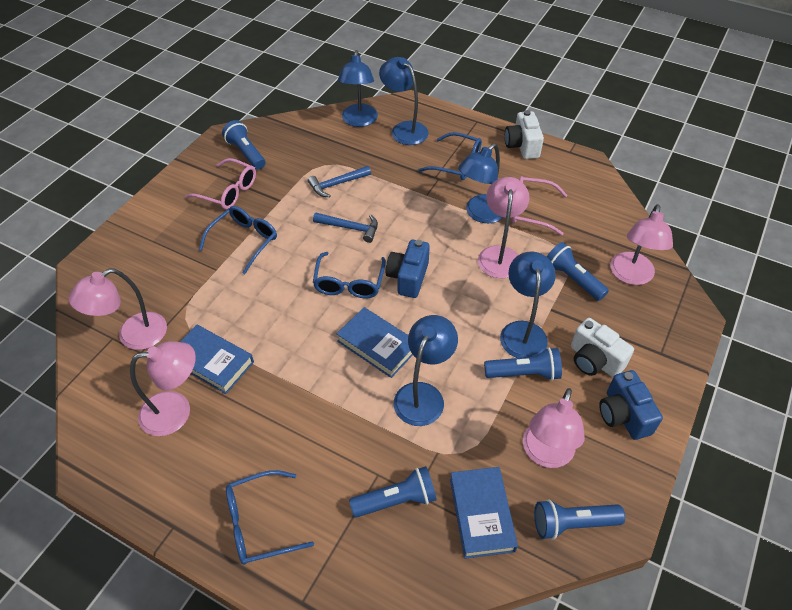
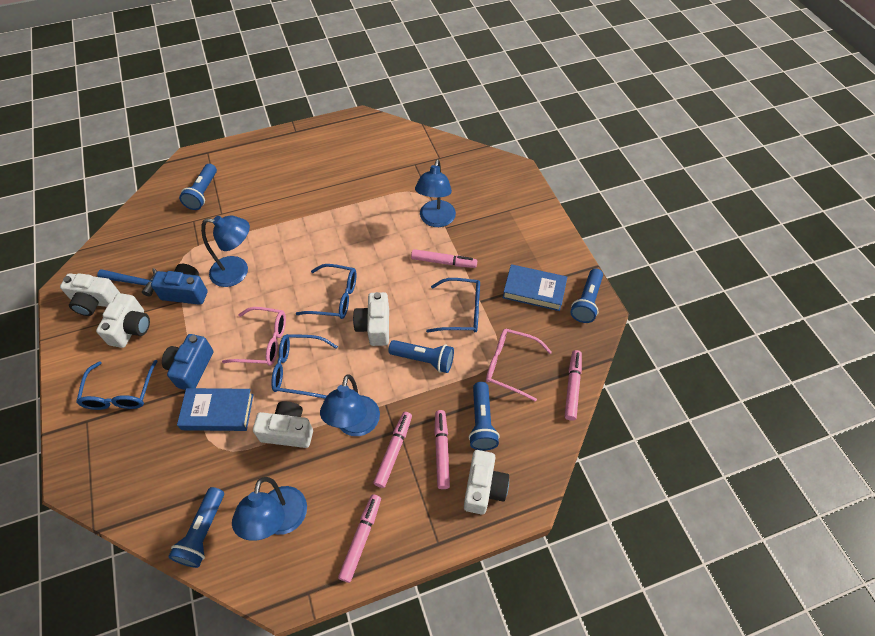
blue book: [180,325,254,394] [337,307,413,378] [450,467,518,559] = 3 -> [177,388,254,431] [503,264,567,311] = 2
blue hammer: [308,166,371,197] [313,213,378,243] = 2 -> [97,268,157,297] = 1
blue lamp: [338,50,378,127] [379,57,429,145] [394,315,458,426] [458,143,504,223] [500,251,556,358] = 5 -> [201,216,250,287] [232,477,307,541] [320,374,380,436] [415,159,456,227] = 4
pink lamp: [68,269,167,350] [130,341,196,436] [478,177,529,278] [523,388,585,468] [610,204,673,285] = 5 -> none = 0
pink marker: none = 0 -> [338,494,381,583] [373,412,412,488] [411,249,477,268] [434,410,450,489] [565,350,582,421] = 5
white camera: [505,110,544,159] [571,318,634,377] = 2 -> [60,273,120,316] [96,293,150,348] [253,401,313,448] [353,292,389,346] [464,450,509,515] = 5

